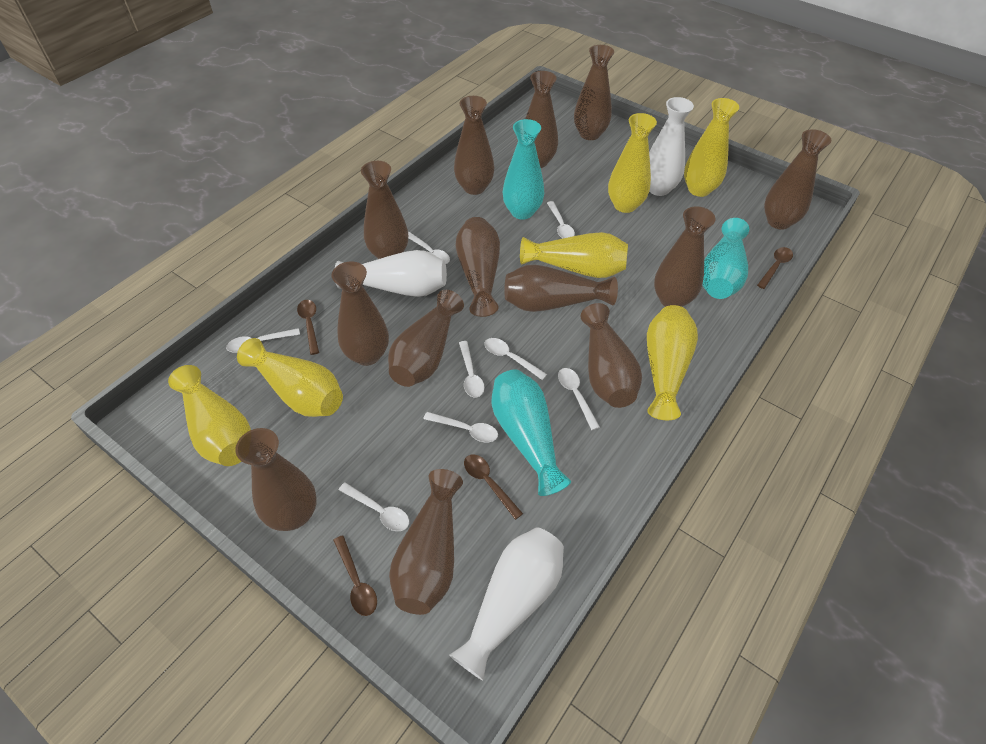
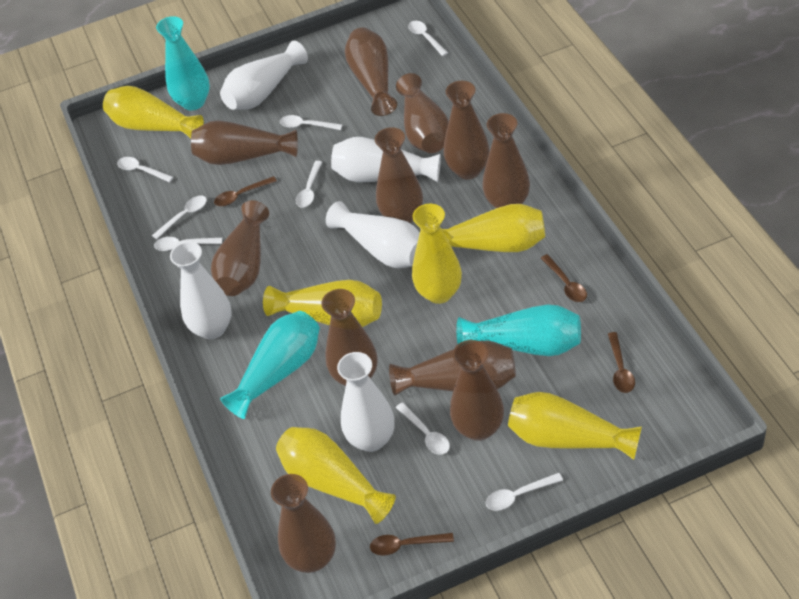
brown vase: [235,428,317,531] [332,261,389,366] [361,161,408,259] [388,290,464,387] [389,469,463,615] [454,96,494,195] [456,217,500,317] [504,264,618,312] [525,71,558,168] [574,45,614,140] [581,303,642,408] [654,206,716,307] [764,129,831,230] = 13 -> [191,120,298,165] [211,200,269,296] [271,474,336,573] [321,289,377,386] [345,28,397,116] [375,127,423,223] [389,341,516,396] [396,73,449,153] [444,81,490,179] [450,340,504,441] [483,113,530,208] = 11
white vase: [335,250,447,297] [449,527,564,680] [649,97,694,196] = 3 -> [170,242,232,339] [220,41,308,110] [326,201,420,268] [331,137,441,182] [337,352,395,452] = 5

